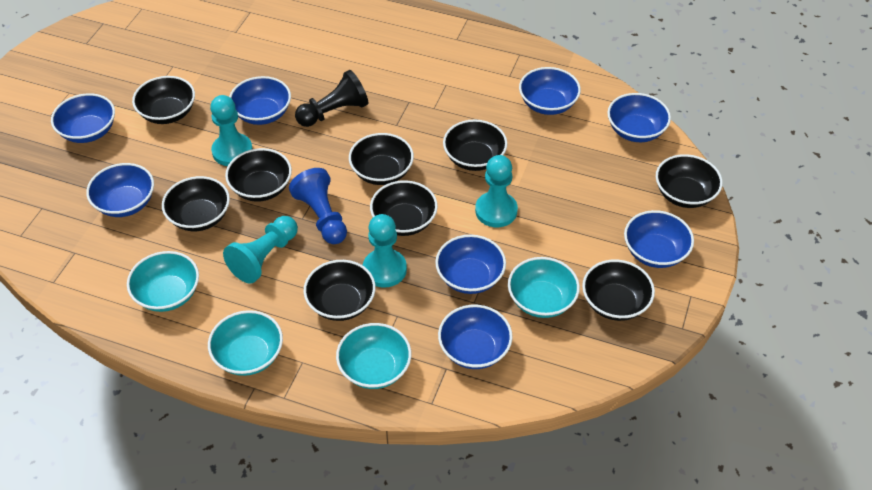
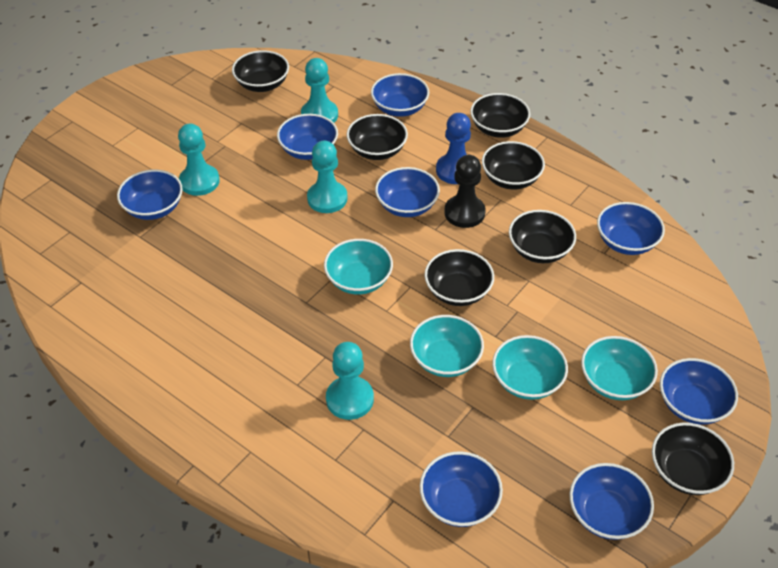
black bowl: [132,76,195,124] [162,176,230,231] [225,148,292,202] [303,260,376,321] [349,133,414,185] [370,180,438,236] [443,119,507,171] [582,259,655,321] [656,154,723,208] = 9 -> [232,50,289,92] [347,114,408,160] [424,249,494,306] [470,93,530,138] [482,141,545,189] [509,210,576,263] [652,423,734,495] = 7

